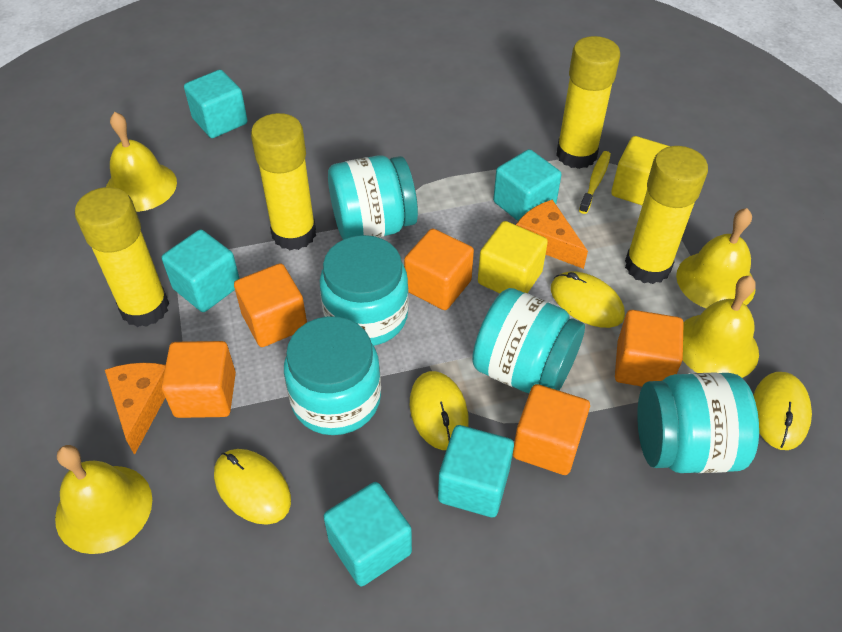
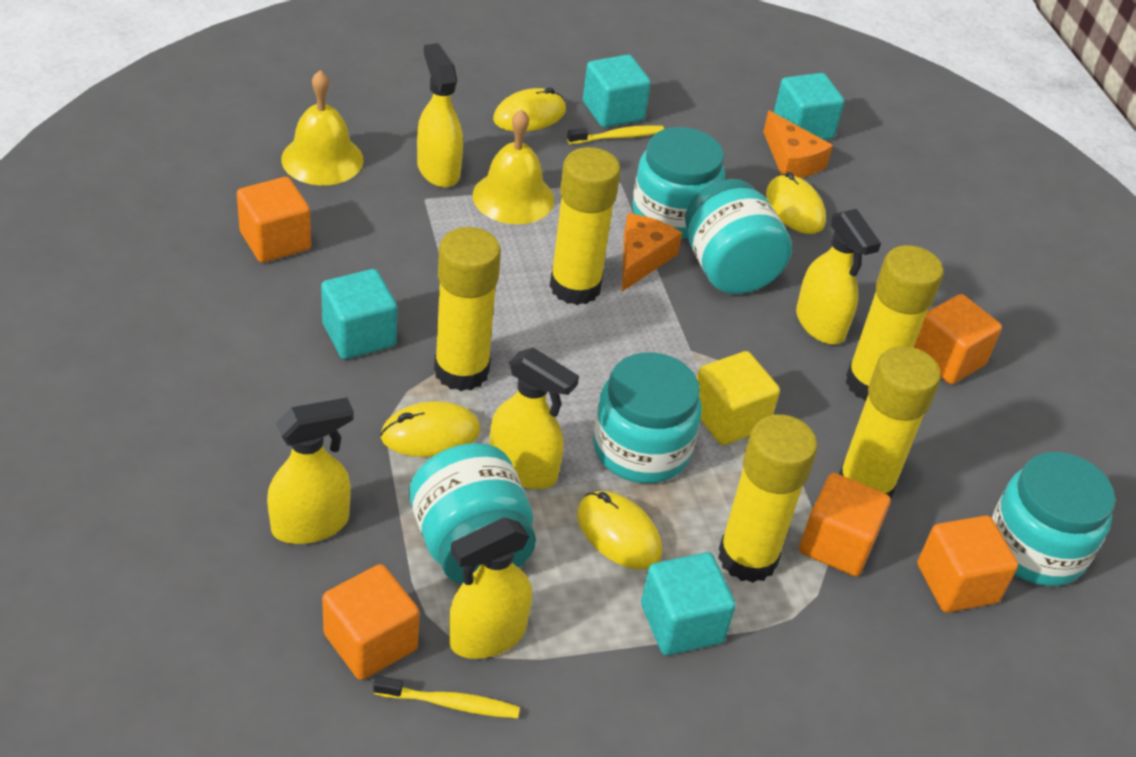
turquoise cube: [162,229,240,312] [184,70,248,138] [324,482,412,586] [438,425,514,517] [493,149,562,221] = 5 -> [321,269,397,359] [583,54,651,128] [641,552,736,655] [774,73,844,140] = 4
yellow bell: [55,445,152,554] [106,112,177,212] [676,208,756,308] [683,276,759,378] = 4 -> [281,70,364,185] [473,109,554,224] = 2
yellow cube: [478,221,548,293] [611,136,670,205] = 2 -> [697,351,780,445] = 1
yellow glue stick: [75,187,169,327] [251,113,316,250] [556,36,620,169] [625,146,708,284] = 4 -> [434,227,501,391] [550,147,621,305] [718,415,818,583] [839,346,941,498] [846,245,943,402] = 5
yellow spray bottle: none = 0 -> [267,398,353,544] [417,43,463,188] [449,518,532,659] [490,348,579,489] [796,209,881,344] = 5
yellow toothbrush: [579,151,611,214] = 1 -> [373,676,520,718] [567,125,664,144] = 2

